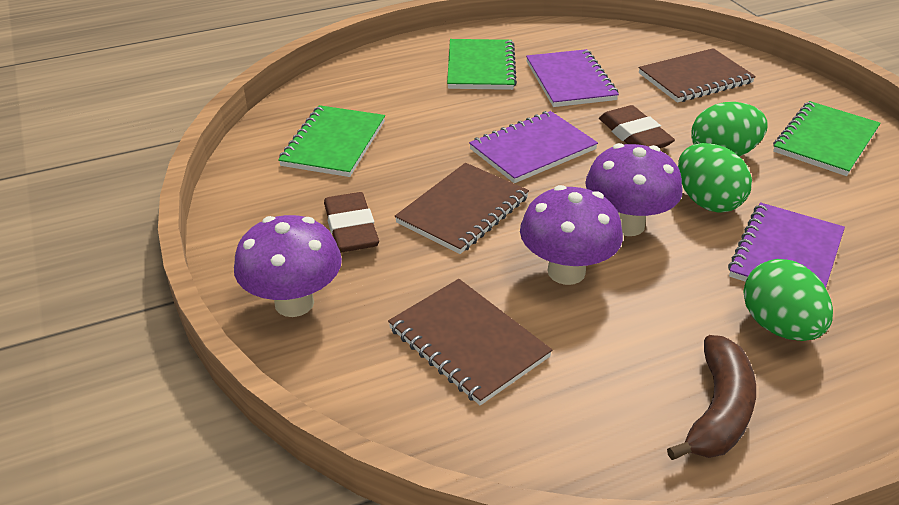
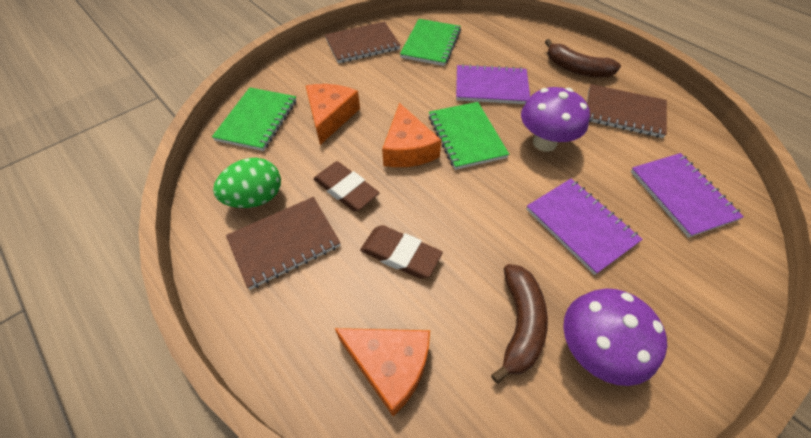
brown banana: [667,335,756,460] = 1 -> [491,264,548,384] [545,39,621,77] = 2
green egg: [678,143,752,213] [691,102,768,157] [743,259,833,341] = 3 -> [213,158,281,208] = 1
orange cheese: none = 0 -> [306,84,360,145] [335,328,430,416] [382,103,441,167] = 3
purple mushroom: [234,215,342,317] [520,185,623,285] [585,143,682,236] = 3 -> [521,87,590,152] [563,288,667,386] = 2

